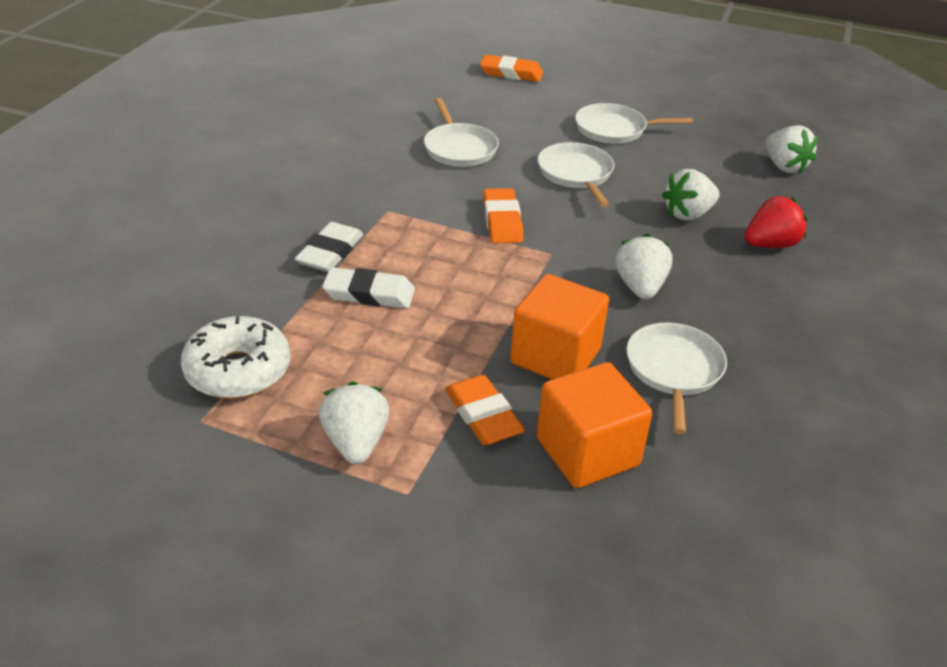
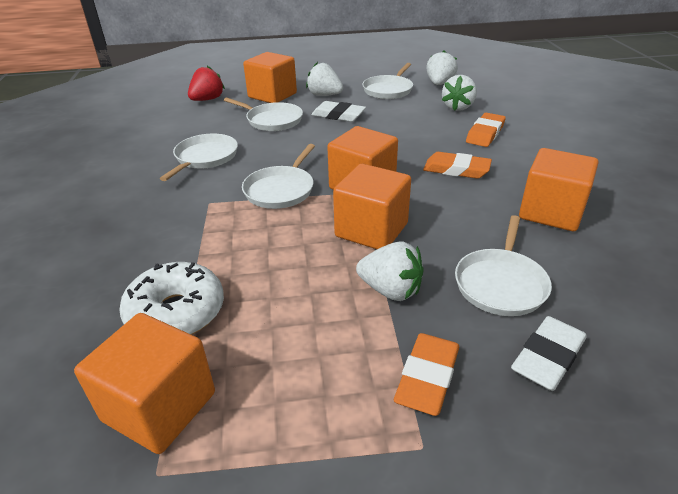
orange cube: [510,274,609,380] [537,362,652,488] = 2 -> [74,313,215,454] [243,52,297,103] [327,126,398,190] [333,164,411,249] [519,148,598,231] = 5
white pan: [424,98,499,167] [538,142,614,207] [575,103,693,144] [626,322,727,434] = 4 -> [160,134,238,181] [224,98,303,131] [242,144,315,209] [362,63,413,99] [455,215,552,316] = 5

